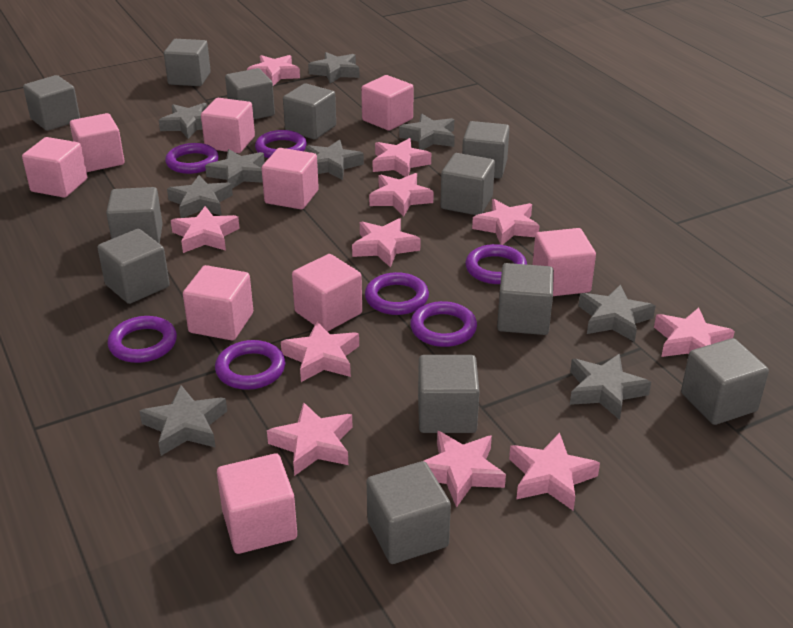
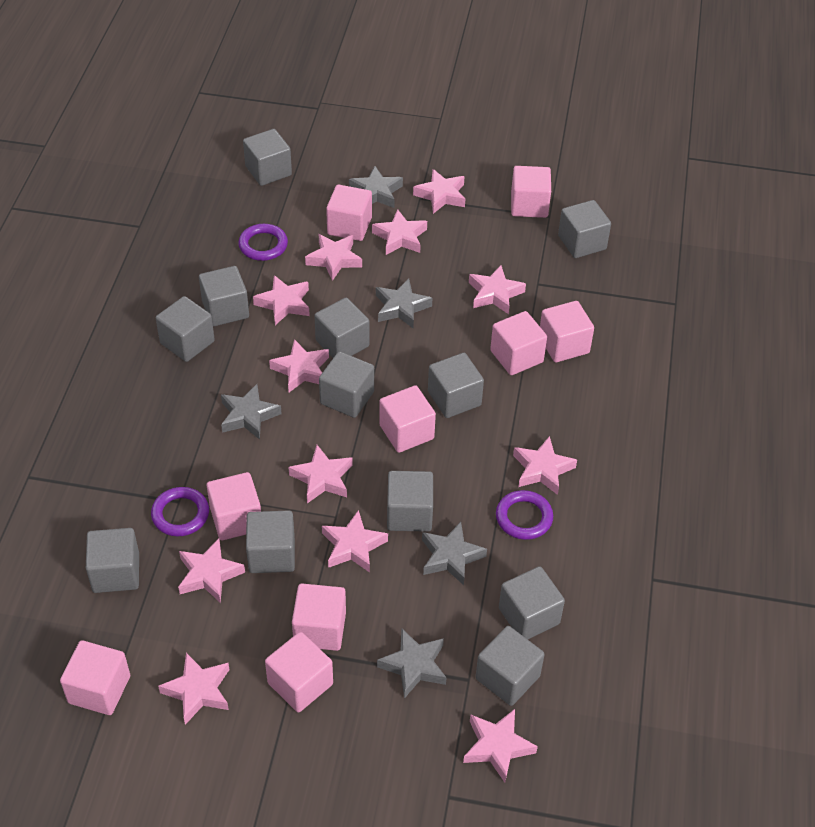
grey star: [140,385,227,456] [159,103,207,139] [167,175,233,218] [205,149,265,189] [306,140,364,180] [308,52,360,84] [399,114,455,150] [570,354,651,420] [578,285,656,342] = 9 -> [221,384,282,440] [349,166,403,208] [376,279,432,328] [377,628,447,698] [422,522,487,585] = 5
pink star: [171,206,240,253] [247,55,300,86] [267,402,353,476] [281,321,359,382] [352,218,421,268] [369,173,434,216] [373,138,431,177] [424,431,506,508] [472,199,539,245] [509,433,600,510] [654,308,735,357] = 11 -> [158,653,229,725] [178,539,245,603] [253,275,310,325] [269,339,329,392] [289,445,353,503] [305,234,362,281] [322,510,388,573] [372,209,427,255] [413,169,465,214] [463,709,538,783] [469,265,526,314] [513,436,577,495] = 12
purple ring: [107,316,177,363] [165,143,219,174] [215,340,285,390] [255,130,307,158] [365,272,429,315] [410,301,477,347] [465,244,527,284] = 7 -> [151,487,209,536] [238,224,288,261] [496,490,553,540] = 3

